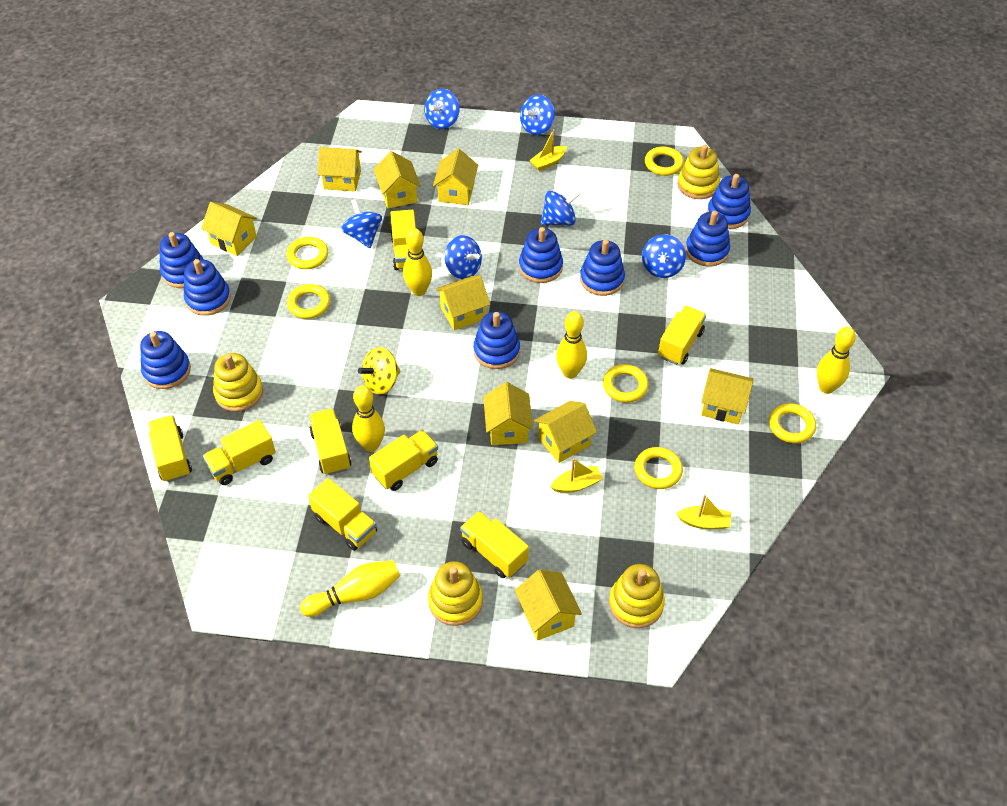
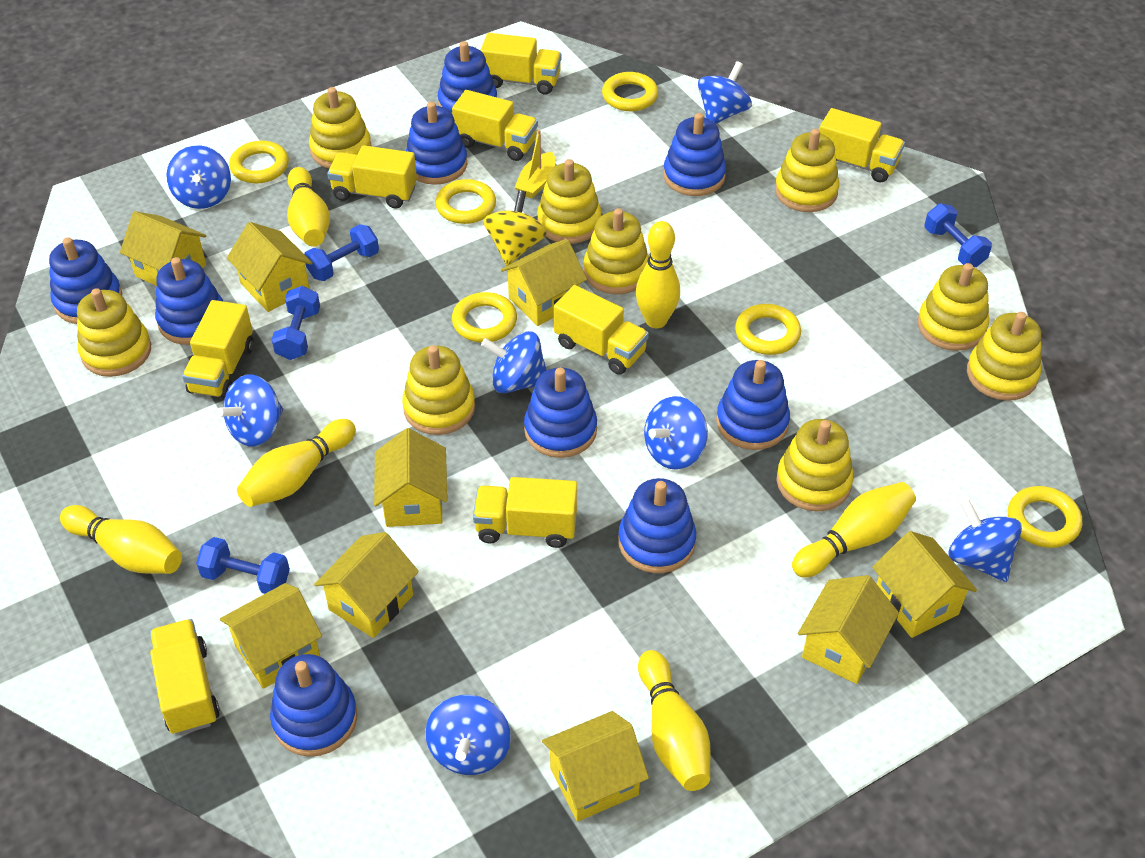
blue dumbbell: none = 0 -> [196,537,290,594] [272,286,320,360] [304,224,379,281] [924,204,992,267] = 4
blue spinning top: [341,199,382,248] [424,89,460,129] [444,235,482,279] [520,95,555,135] [541,191,581,225] [642,234,686,278] = 6 -> [166,145,231,209] [217,374,283,447] [425,695,511,775] [481,331,547,393] [644,396,708,470] [698,61,752,124] [949,499,1022,582] = 7
blue stacking toy: [140,331,191,389] [160,232,204,288] [184,259,231,316] [473,311,520,369] [519,227,563,283] [580,240,625,296] [685,211,730,267] [707,174,751,229] = 8 -> [49,237,122,324] [155,257,224,345] [270,654,357,757] [406,102,467,185] [438,41,497,113] [524,368,597,458] [618,478,696,573] [663,113,726,196] [716,360,790,450] = 9
yellow boat: [529,129,567,171] [550,458,603,493] [676,494,731,529] = 3 -> [514,130,555,199] = 1
yellow bowling pin: [300,560,400,617] [352,386,385,452] [403,228,432,296] [556,311,587,379] [817,327,856,394] = 5 -> [60,505,182,574] [237,419,356,507] [287,167,330,246] [636,221,680,328] [638,650,711,791] [792,482,916,578] = 6
yellow stacking toy: [213,353,263,412] [428,561,483,626] [609,564,665,628] [677,145,720,199] = 4 -> [77,288,151,377] [309,87,371,169] [402,345,475,435] [537,159,602,244] [584,208,649,294] [775,129,839,212] [776,419,854,512] [918,263,989,351] [967,312,1041,401] = 9

